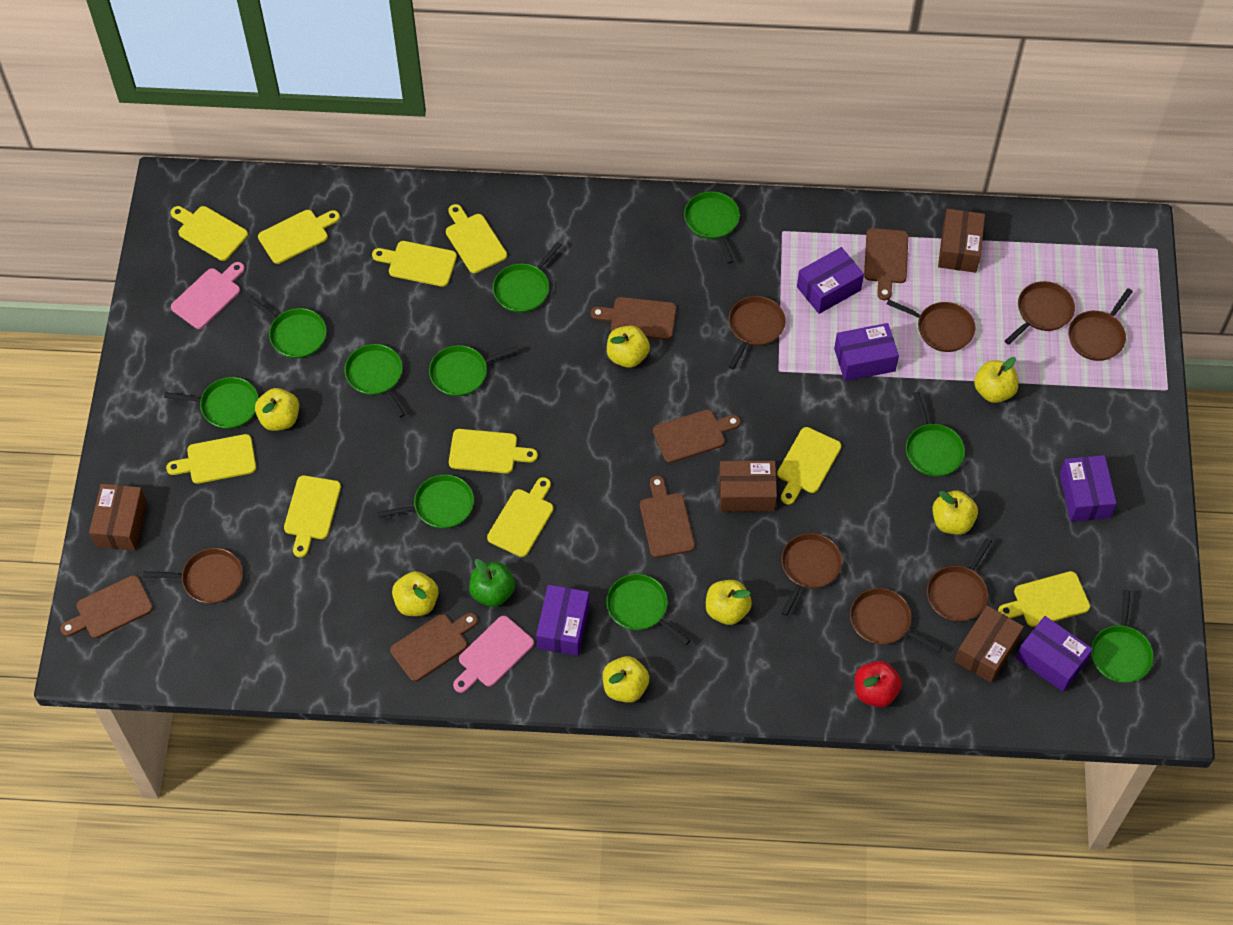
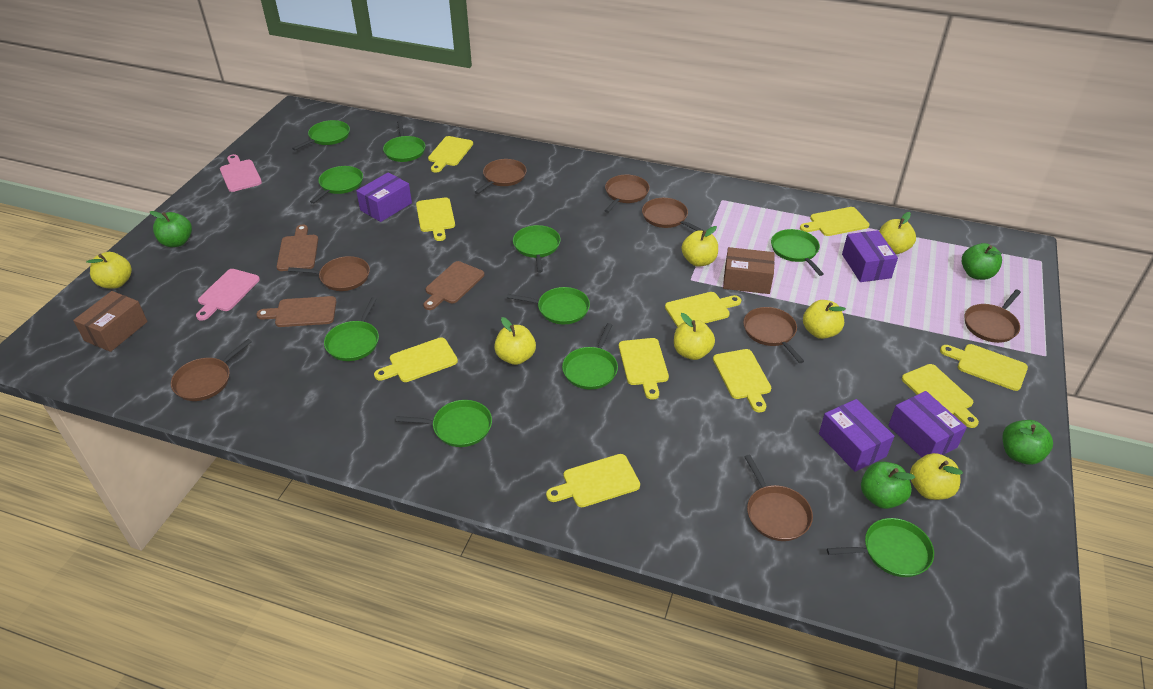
brown box: [89,484,147,551] [719,461,777,512] [938,209,985,273] [955,605,1024,683] = 4 -> [73,291,148,352] [723,247,775,294] = 2
brown cutting board: [60,575,153,638] [390,613,478,682] [591,297,676,340] [640,476,695,558] [653,409,741,463] [864,228,908,300] = 6 -> [256,296,337,327] [277,224,318,271] [423,261,484,310] = 3
green apple: [469,559,515,607] = 1 -> [150,211,192,247] [861,462,915,509] [962,243,1002,280] [1003,420,1053,465] = 4
purple box: [536,585,589,656] [797,247,864,314] [834,323,899,381] [1016,616,1093,692] [1060,455,1117,522] = 5 -> [356,172,412,222] [819,399,894,472] [842,230,898,282] [888,391,967,458] = 4
red apple: [855,661,902,707] = 1 -> none = 0

